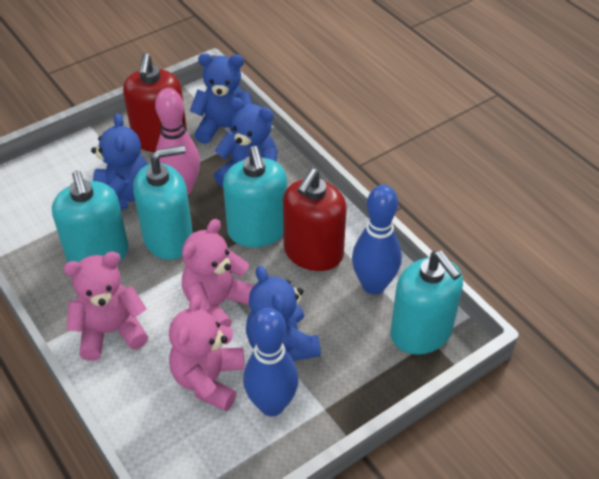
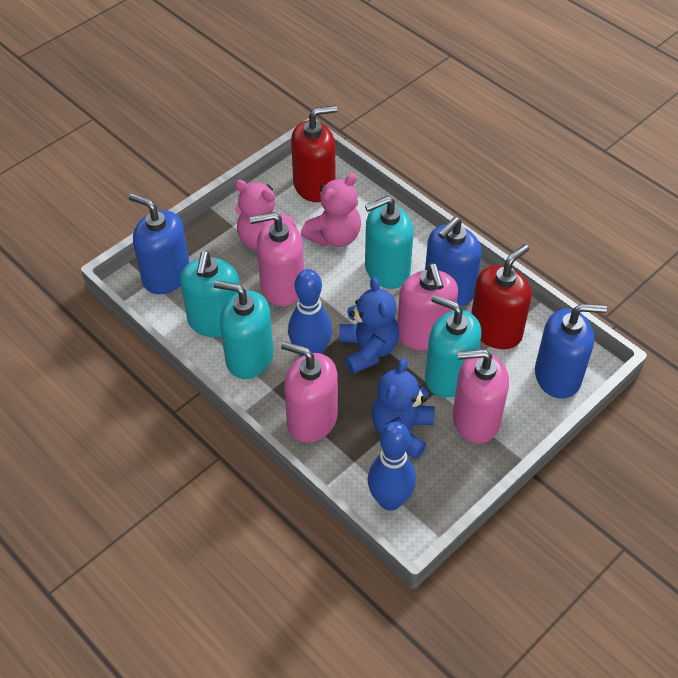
blue soap dispenser: none = 0 -> [129,193,189,294] [425,217,482,306] [535,304,607,399] = 3
blue teddy bear: [91,113,148,210] [190,53,252,144] [214,98,277,187] [246,266,321,361] = 4 -> [339,277,399,374] [372,358,435,460] = 2
pink bowling pin: [155,88,200,195] = 1 -> none = 0
pink soap dispenser: none = 0 -> [250,212,304,306] [281,341,338,443] [397,263,458,350] [453,349,509,444] = 4
pink teddy bear: [63,252,148,361] [169,294,244,411] [182,219,255,327] = 3 -> [235,180,296,250] [301,173,361,247] = 2

